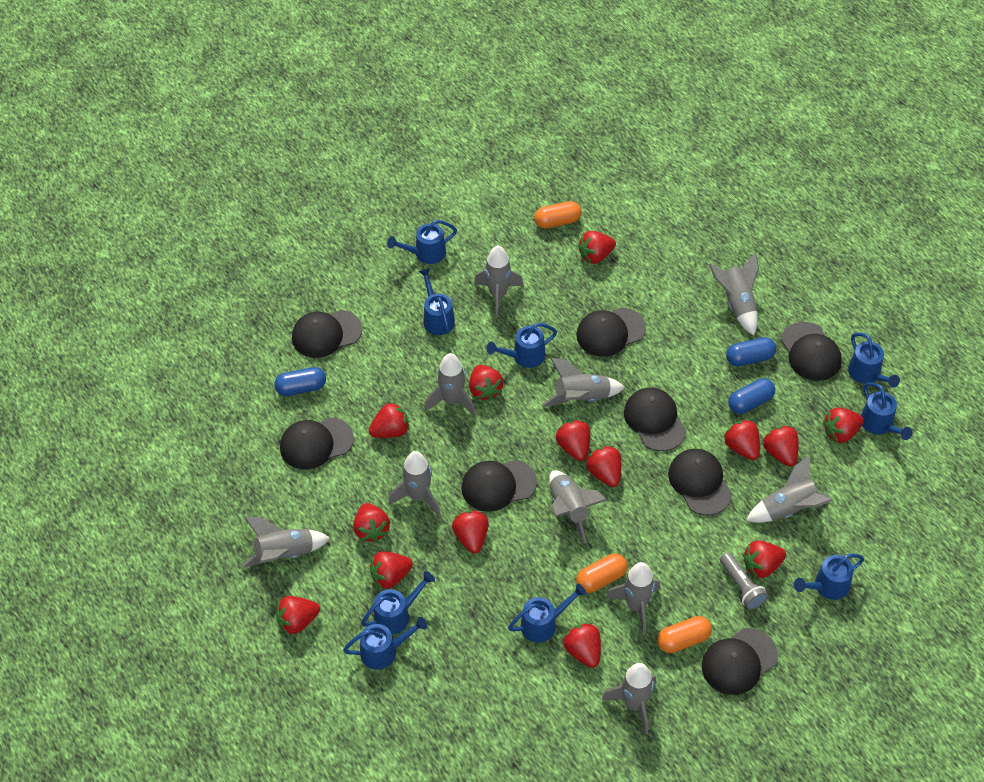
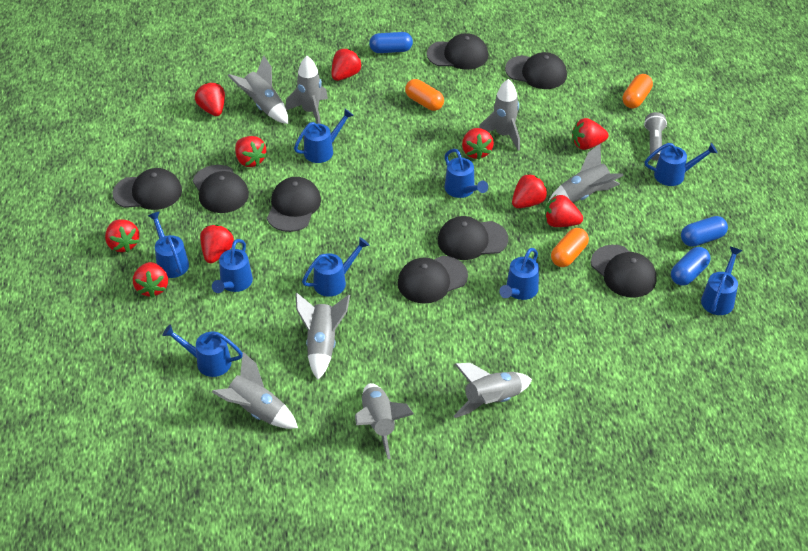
grey rocket: [242,517,330,567] [389,451,440,517] [424,353,476,417] [474,245,524,318] [542,358,625,406] [549,470,607,544] [602,663,656,735] [605,562,660,635] [709,252,759,335] [746,456,833,523] = 10 -> [212,352,298,429] [228,56,288,124] [285,56,328,124] [296,293,350,380] [355,383,414,459] [454,363,532,418] [479,79,520,151] [548,143,624,202] = 8
red strawberry: [276,596,320,634] [353,503,390,542] [369,402,409,438] [370,551,413,589] [452,511,489,553] [469,365,503,401] [556,420,590,461] [563,623,601,668] [578,231,616,264] [586,446,621,487] [724,419,760,460] [743,541,786,578] [763,425,798,467] [823,408,864,443] = 14 -> [105,219,139,252] [133,262,168,298] [195,82,225,116] [200,224,234,263] [235,136,267,167] [332,49,362,81] [462,128,494,160] [512,174,548,208] [545,195,583,227] [572,118,608,150] = 10

